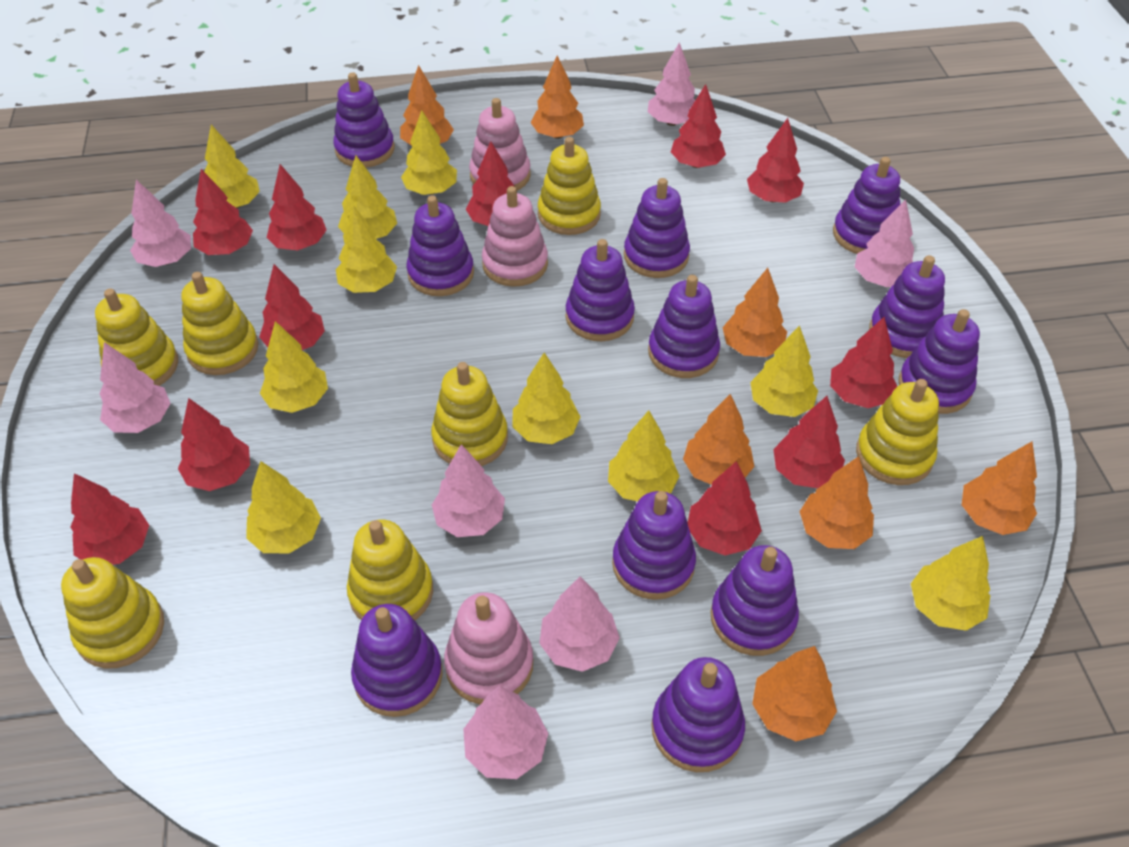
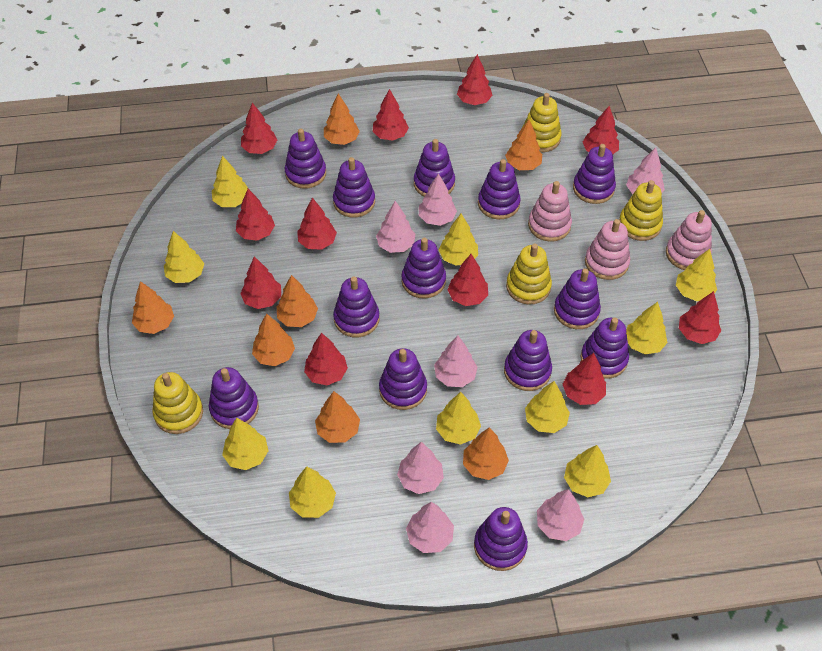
purple stacking toy: [333,72,395,168] [351,604,443,717] [407,195,474,296] [566,239,635,341] [612,491,696,600] [624,178,690,278] [648,275,720,378] [651,657,745,772] [710,545,799,656] [833,157,900,254] [869,255,945,358] [898,309,980,414] = 12 -> [209,367,259,429] [284,129,326,189] [333,157,375,218] [333,276,379,337] [379,348,427,410] [401,238,446,299] [414,139,455,197] [474,507,528,571] [478,159,521,219] [504,330,552,391] [554,268,601,329] [573,144,616,204] [581,318,629,379] = 13
yellow stacking toy: [61,557,164,669] [95,289,178,386] [181,272,258,375] [347,519,433,620] [431,362,508,466] [538,137,601,235] [856,379,939,485] = 7 -> [152,372,203,434] [506,244,552,305] [522,93,561,152] [619,180,663,241] = 4

